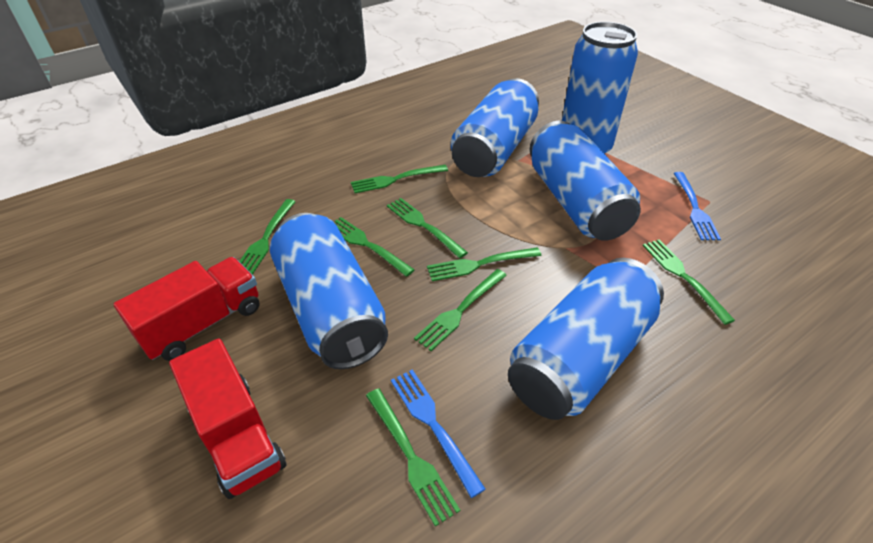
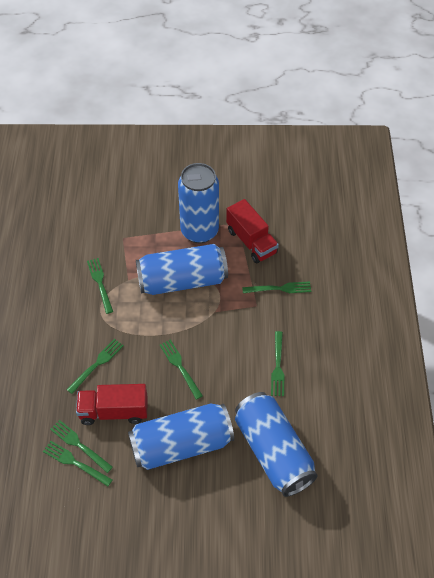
blue can: [270,213,388,369] [451,78,539,177] [508,258,664,420] [530,121,641,241] [562,22,638,154] = 5 -> [128,403,234,470] [136,244,228,295] [178,163,219,243] [235,392,318,497] = 4
blue fork: [391,370,485,498] [673,172,721,240] = 2 -> none = 0
green fork: [239,199,296,275] [335,217,415,277] [351,165,448,193] [366,388,460,527] [387,198,468,258] [414,269,507,351] [427,247,541,281] [643,239,735,325] = 8 -> [43,441,112,487] [50,420,113,473] [66,339,124,394] [87,258,113,314] [160,339,203,400] [242,281,312,293] [271,331,284,396] = 7

